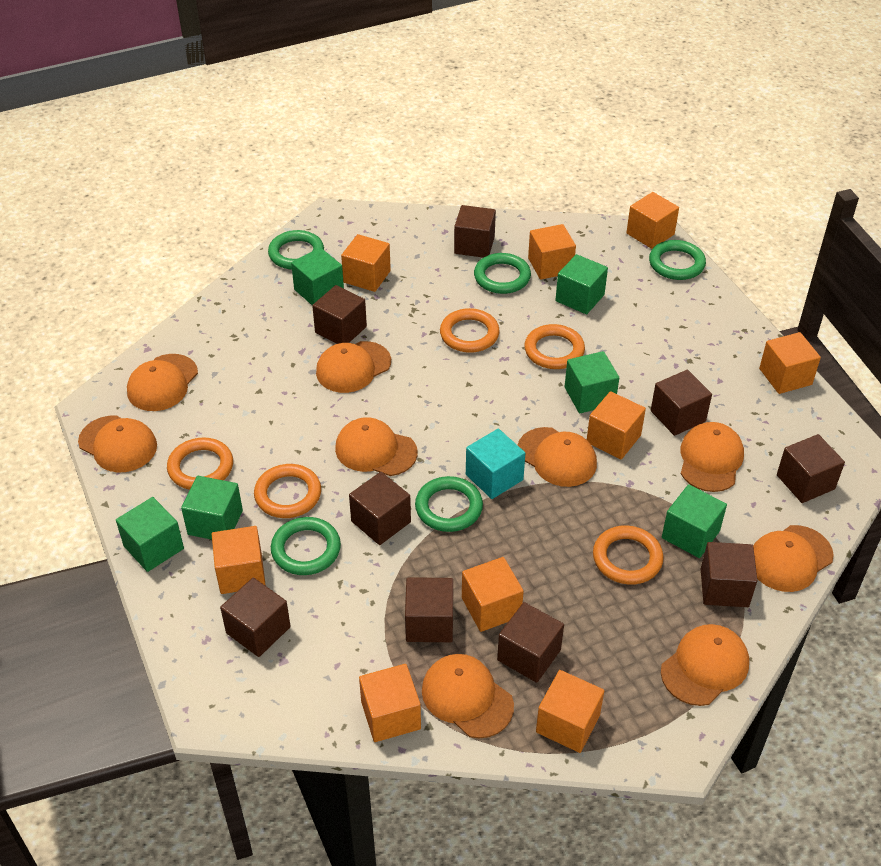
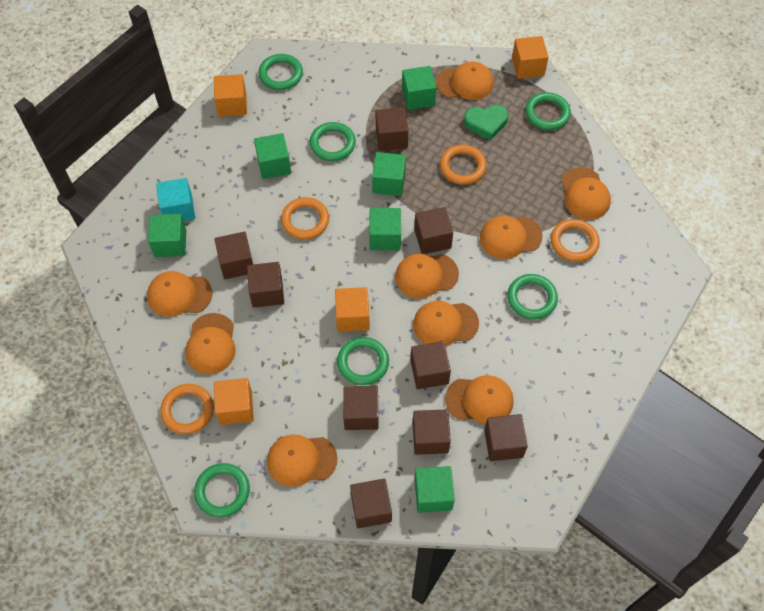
green heart: none = 0 -> [464,105,508,140] = 1
green ring: [268,230,324,270] [271,517,341,575] [415,476,483,532] [474,253,531,294] [649,240,706,280] = 5 -> [194,463,250,517] [258,54,303,90] [309,122,356,161] [337,337,389,385] [507,274,558,320] [525,92,571,130] = 6
orange cube: [212,526,266,594] [341,234,391,292] [359,664,421,742] [462,557,524,632] [528,224,576,280] [536,670,604,753] [587,391,646,459] [626,192,679,249] [759,332,821,394] = 9 -> [214,74,247,117] [214,378,254,425] [335,287,370,332] [512,36,549,79] = 4
orange ring: [167,437,233,490] [254,464,321,518] [440,308,500,353] [524,324,585,369] [593,525,664,585] = 5 -> [160,384,214,434] [281,197,329,240] [440,145,487,185] [551,219,600,262] = 4

